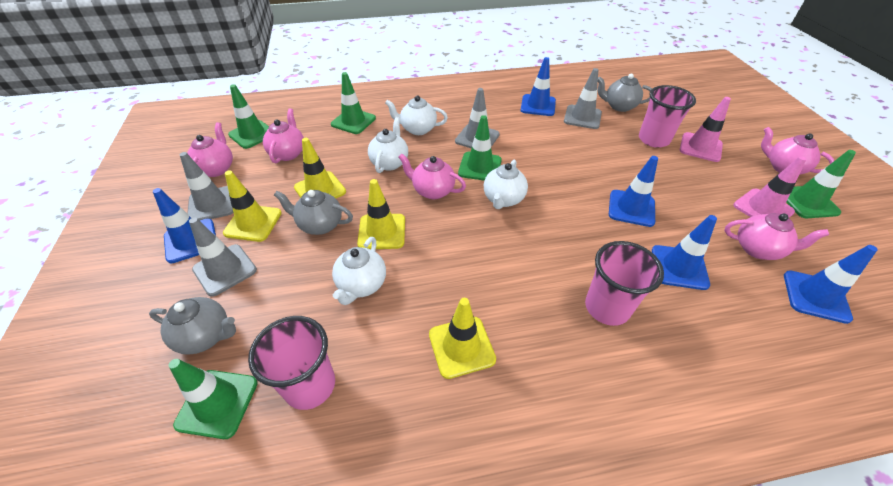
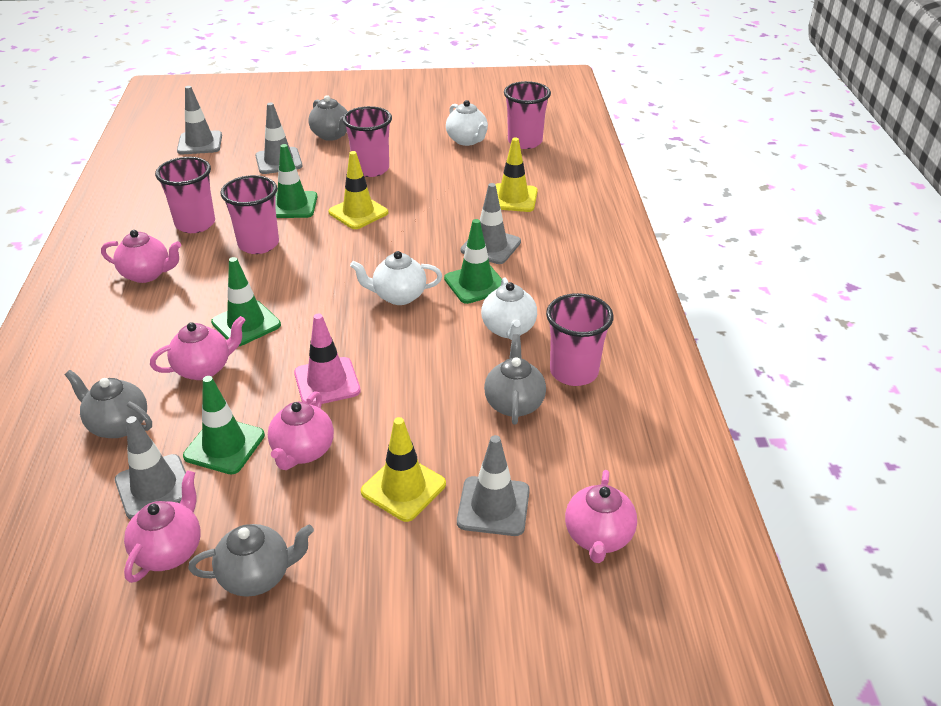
blue traffic cone: [153,188,216,263] [520,57,556,116] [609,156,658,227] [652,215,717,290] [784,245,878,324] = 5 -> none = 0
green traffic cone: [169,359,258,439] [228,84,269,149] [331,72,376,134] [458,115,502,181] [786,150,856,218] = 5 -> [183,376,265,474] [211,257,281,347] [275,144,317,218] [444,219,502,304] = 4
grey teapot: [149,297,236,355] [274,190,353,235] [598,74,652,112] = 3 -> [65,370,152,438] [188,524,314,597] [308,95,348,141] [484,334,546,425] = 4
grey traffic cone: [180,152,233,221] [189,217,257,297] [455,88,500,148] [564,68,602,129] = 4 -> [115,416,186,519] [177,86,222,154] [255,102,303,174] [457,435,530,536] [461,183,521,264] = 5
pink cup: [248,316,335,410] [585,241,664,326] [639,85,696,148] = 3 -> [155,157,215,233] [220,175,279,254] [342,106,392,177] [504,81,551,149] [546,293,614,386] = 5
pink traffic cone: [680,97,731,162] [733,156,807,218] = 2 -> [294,314,361,406] = 1
white teapot: [332,237,386,305] [368,117,408,173] [385,96,448,135] [484,160,528,209] = 4 -> [350,251,442,305] [446,100,488,146] [481,278,537,340] = 3
yellow traffic cone: [223,170,282,242] [294,138,346,198] [357,179,405,249] [429,298,496,379] = 4 -> [328,151,388,229] [361,417,446,522] [495,138,538,212] = 3

